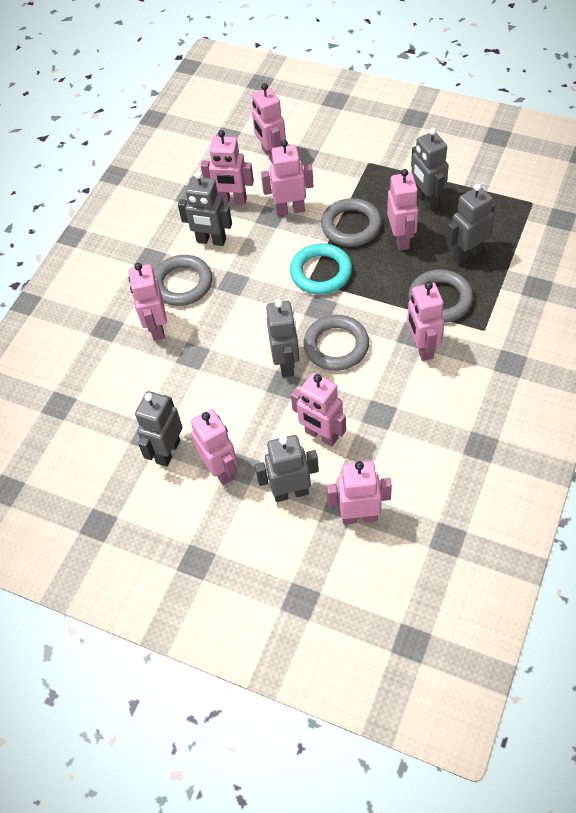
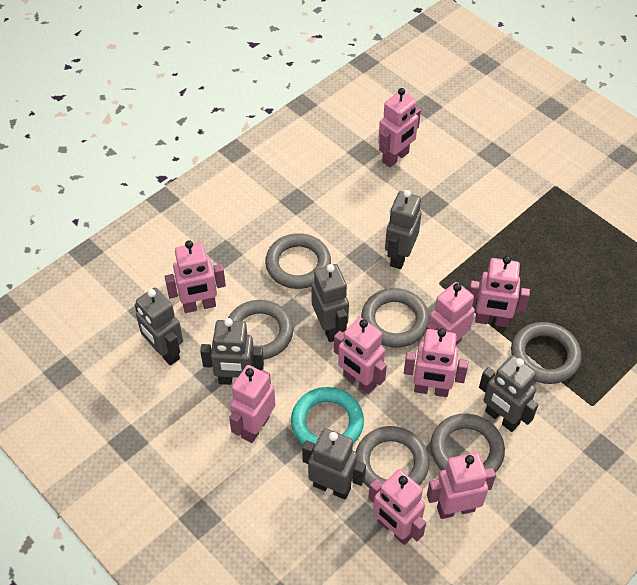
grey ring: [153,255,212,306] [303,315,369,371] [321,198,382,247] [408,269,473,323] = 4 -> [228,300,294,360] [265,233,331,289] [356,426,429,488] [361,288,430,348] [430,413,505,473] [511,322,582,384] = 6

